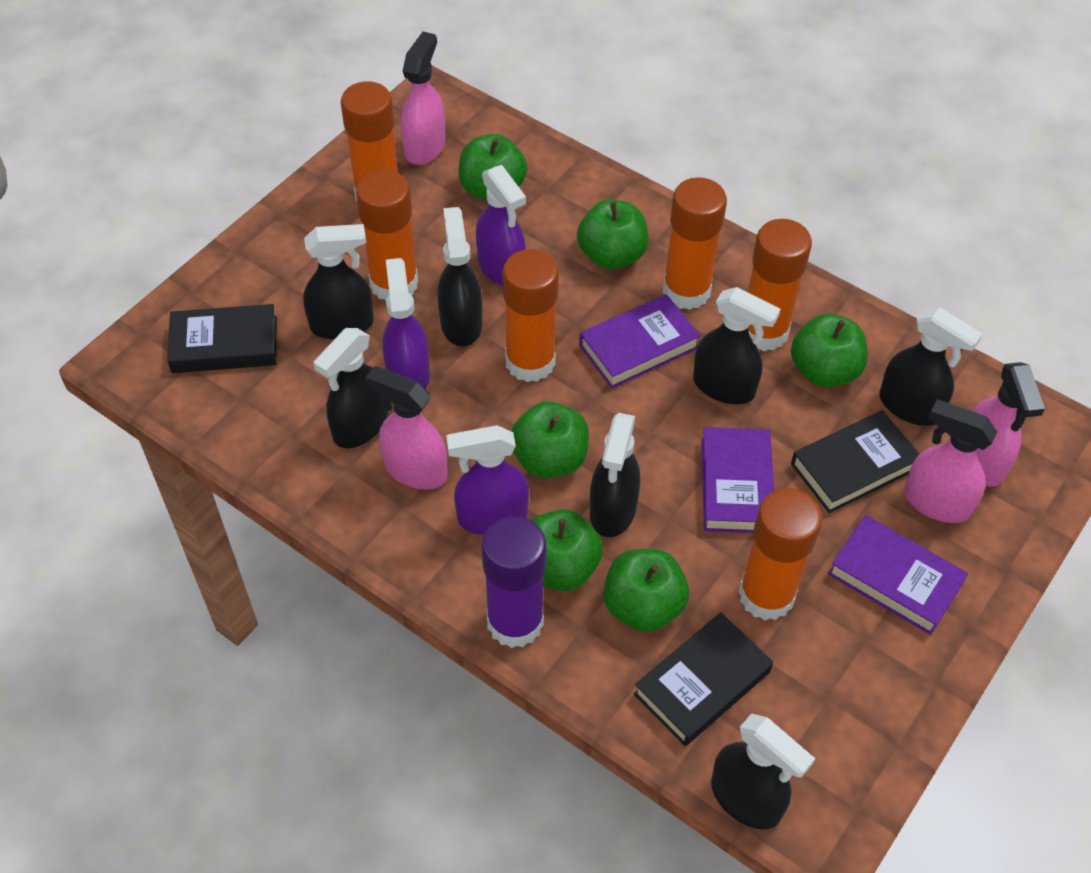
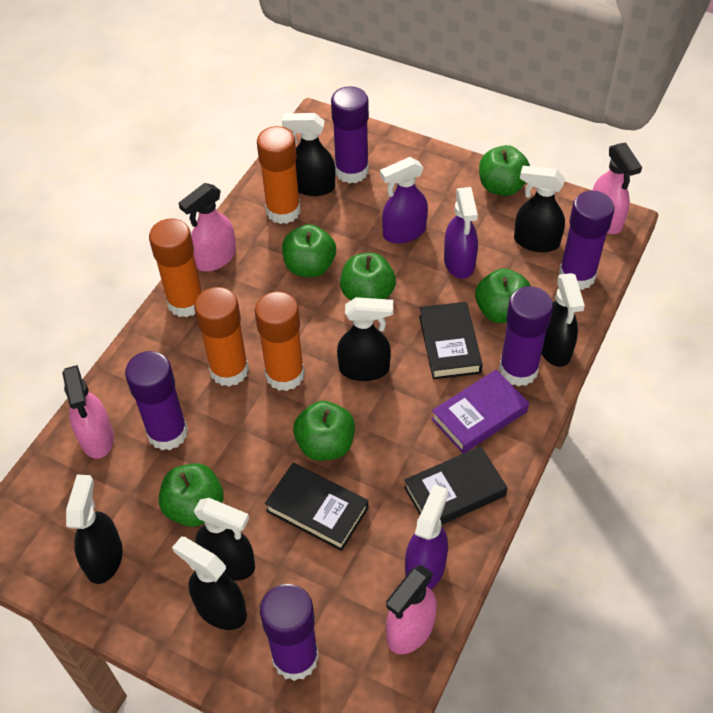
orange glue stick: [341,81,398,201] [356,170,418,301] [502,249,559,382] [663,177,727,310] [738,488,822,620] [748,219,812,351] = 6 -> [149,218,202,318] [194,287,249,387] [255,291,305,391] [257,126,301,224] = 4
purple book: [579,294,701,388] [701,427,774,533] [828,515,968,635] = 3 -> [431,370,529,454] = 1
purple glue stick: [482,516,546,648] = 1 -> [125,351,188,450] [260,584,319,681] [331,86,369,184] [499,286,553,386] [559,191,615,290] = 5

